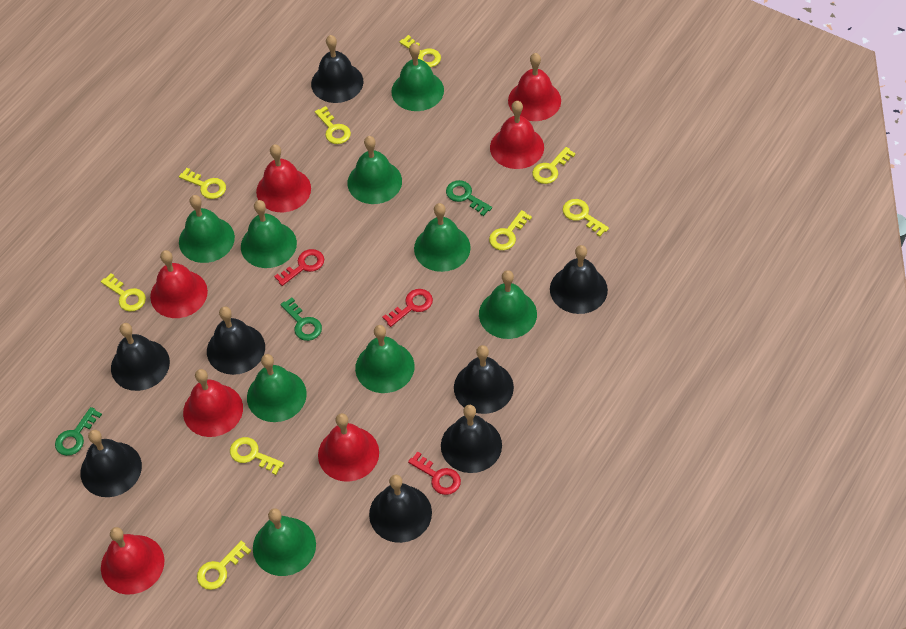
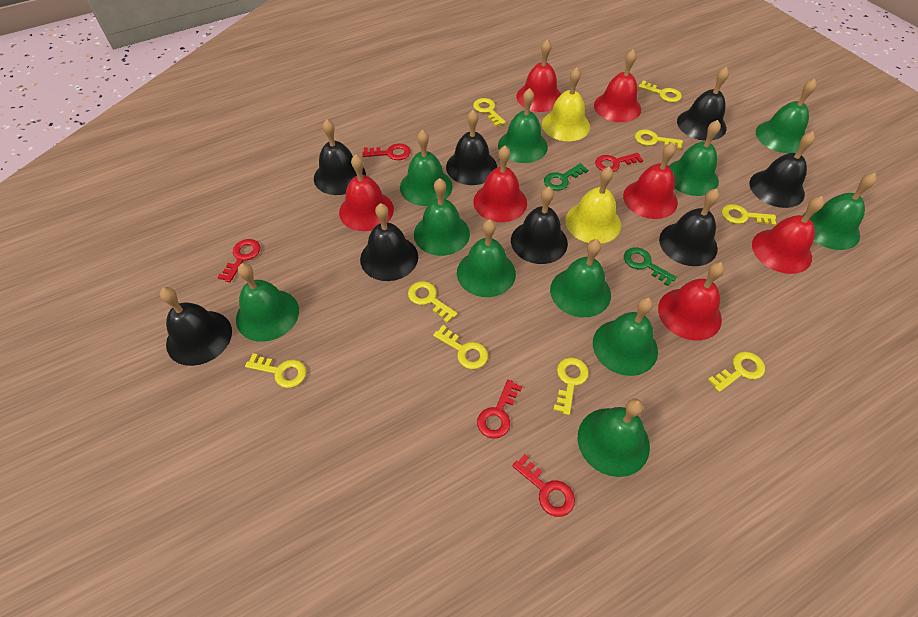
green bell: [179,195,235,263] [241,200,297,268] [247,354,307,422] [253,508,316,576] [347,136,402,204] [355,325,414,393] [391,43,444,111] [414,203,471,272] [479,270,537,339] = 9 -> [236,263,299,342] [400,129,453,206] [414,178,470,256] [457,219,516,297] [498,88,548,163] [550,239,611,317] [578,398,650,477] [593,297,658,376] [669,120,721,196] [756,79,817,153] [803,173,877,250] = 11
green key: [55,407,102,456] [280,298,322,341] [446,180,492,216] = 3 -> [544,163,588,191] [624,247,677,286] = 2
red key: [274,249,324,286] [382,289,433,327] [408,451,461,495] = 3 -> [217,239,260,282] [362,143,411,160] [477,380,522,439] [512,454,575,517] [595,153,643,172] = 5
yellow bell: none = 0 -> [542,67,590,141] [565,167,621,244] = 2

